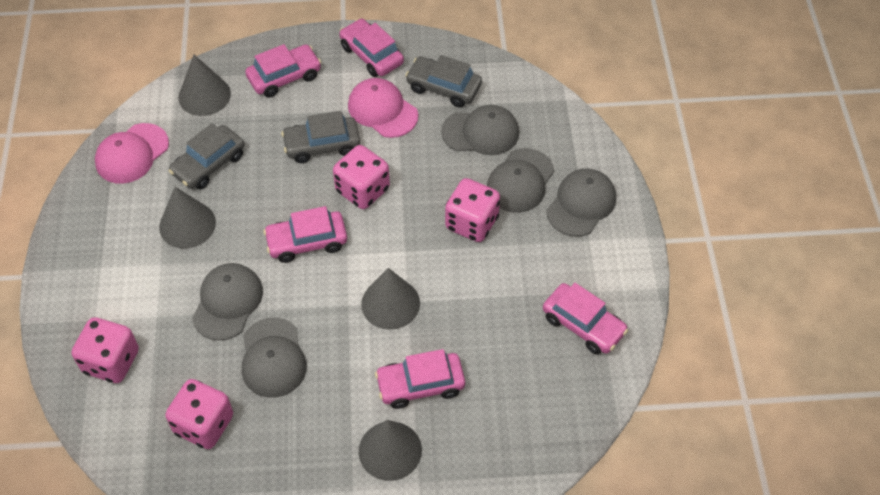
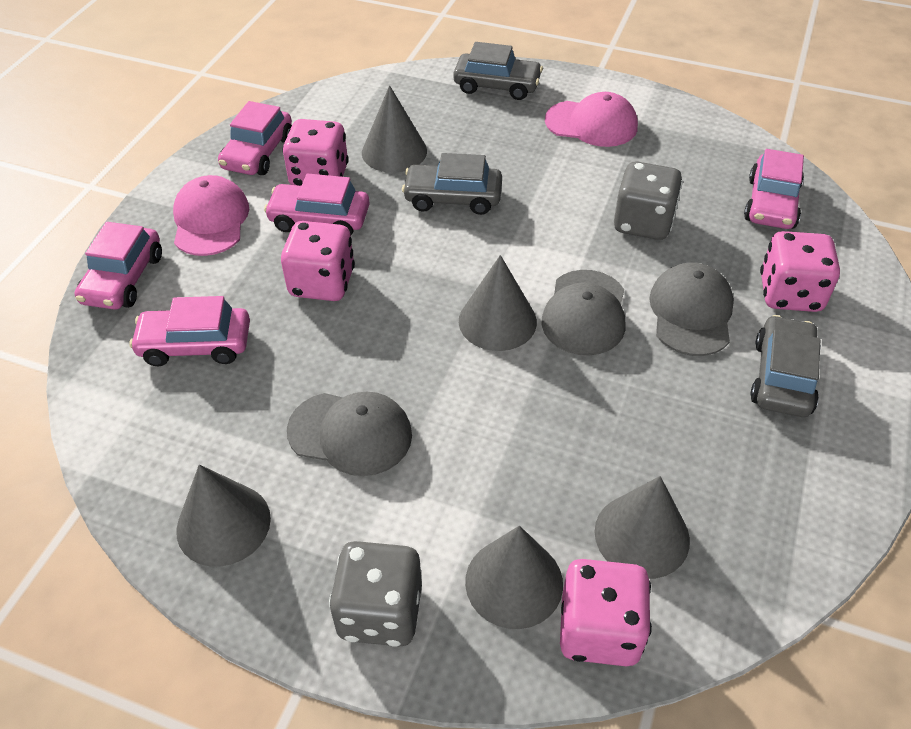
grey cap: [192,263,263,341] [242,317,307,398] [441,105,519,155] [487,148,554,213] [546,169,616,237] = 5 -> [287,392,412,476] [542,270,625,355] [649,262,734,356] = 3
grey cone: [159,187,216,248] [178,55,231,116] [359,420,422,481] [361,268,420,330] = 4 -> [176,464,271,567] [362,85,427,173] [459,255,537,351] [465,526,563,629] [595,476,690,579] = 5
grey dice: none = 0 -> [329,541,422,647] [614,161,683,240] = 2

